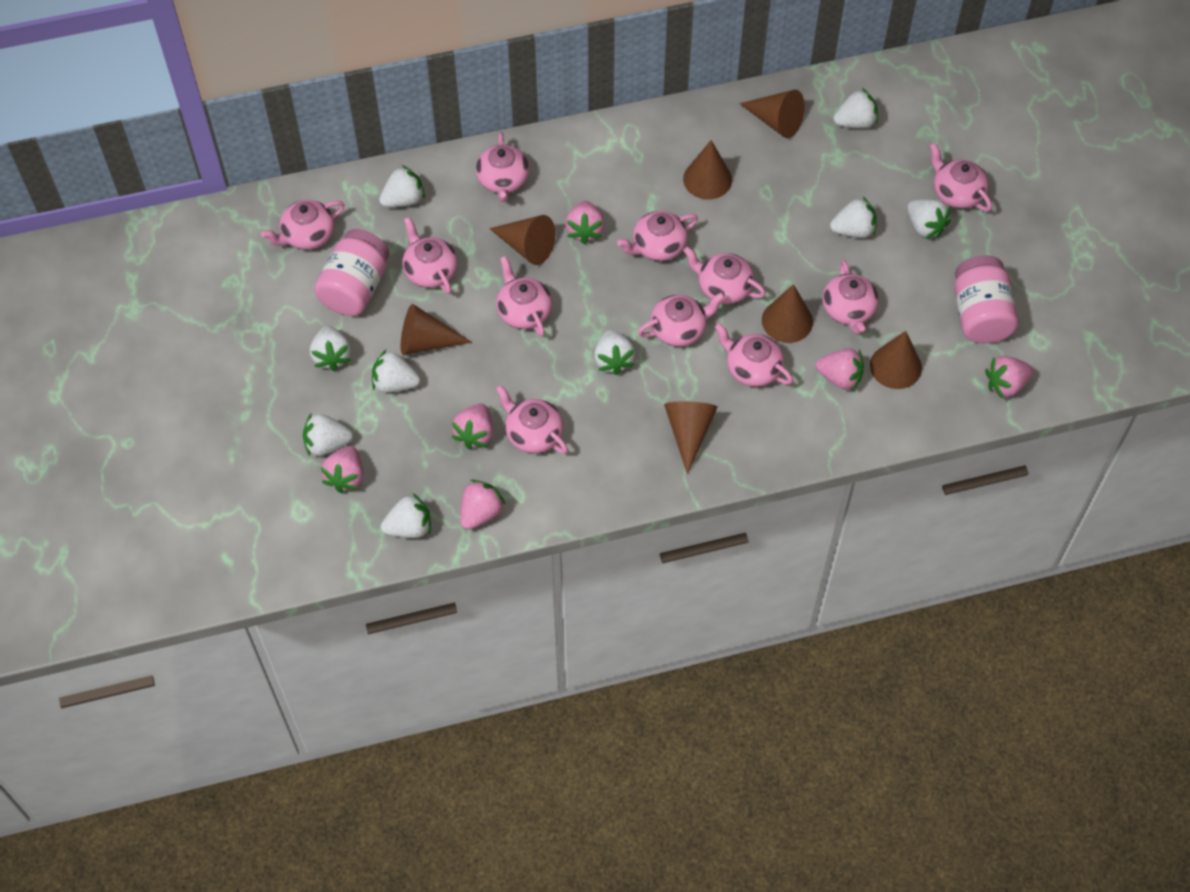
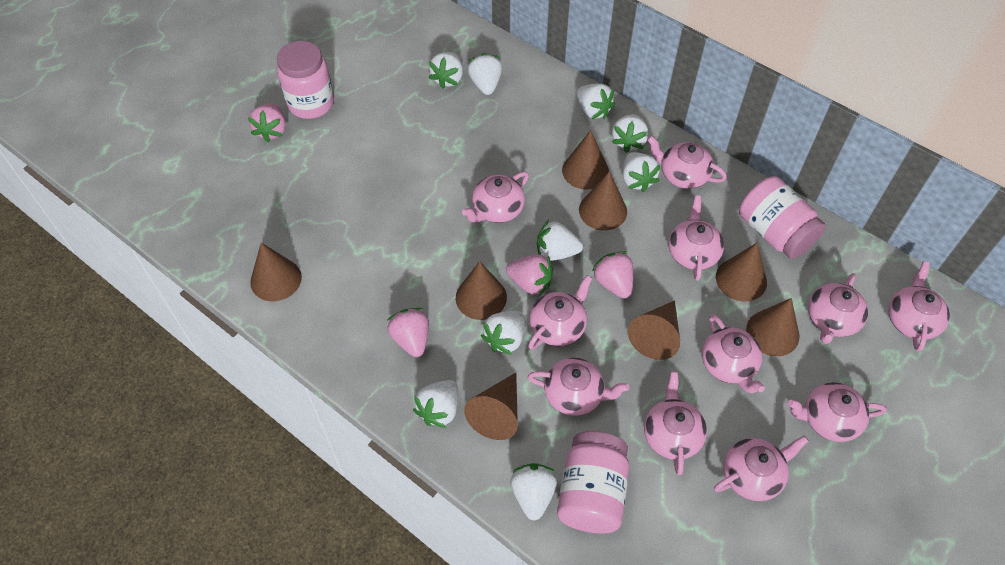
brown cone: [401,304,472,355] [489,215,556,265] [664,402,718,474] [683,140,732,199] [739,90,805,138] [762,284,813,343] [870,331,922,389] = 7 -> [250,243,302,301] [456,261,507,320] [464,373,518,440] [562,130,609,190] [579,171,627,231] [628,300,680,360] [716,243,767,302] [746,298,799,356] = 8
pink jar: [314,229,389,316] [954,256,1018,344] = 2 -> [277,41,334,119] [557,431,629,533] [739,176,826,259] = 3
pink strawberry: [321,446,363,493] [452,403,493,449] [460,480,506,530] [565,201,605,244] [815,349,864,391] [985,356,1034,399] = 6 -> [248,104,286,143] [388,308,429,357] [506,254,553,296] [591,251,633,299] = 4

